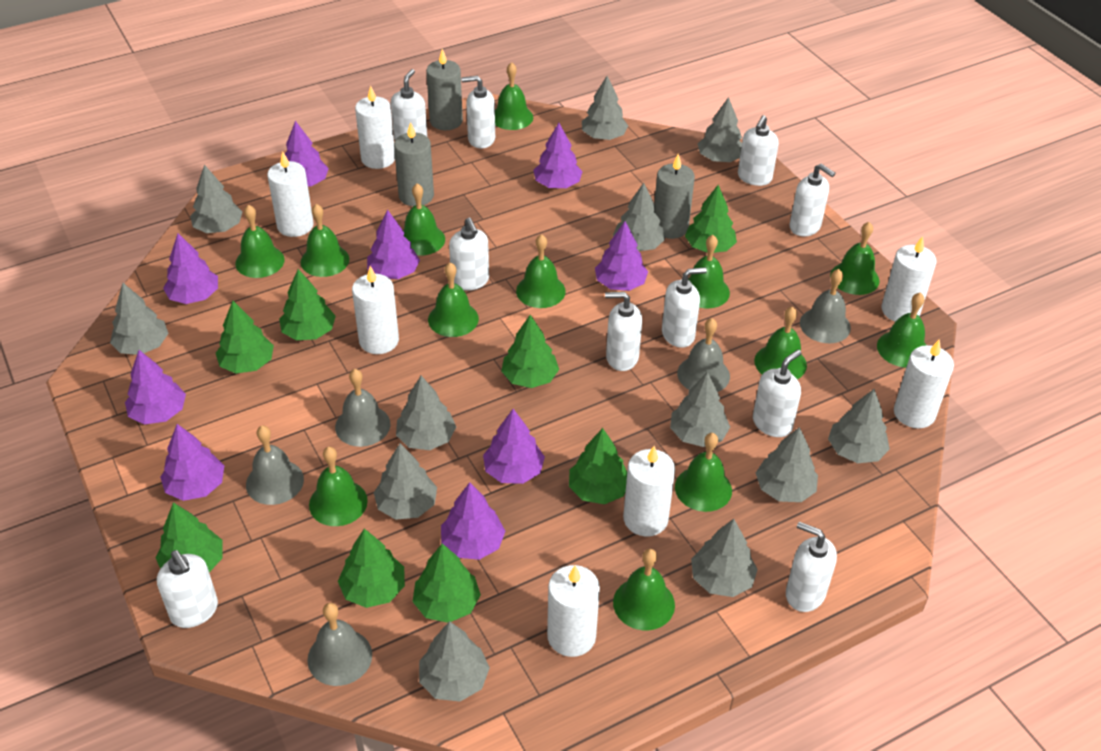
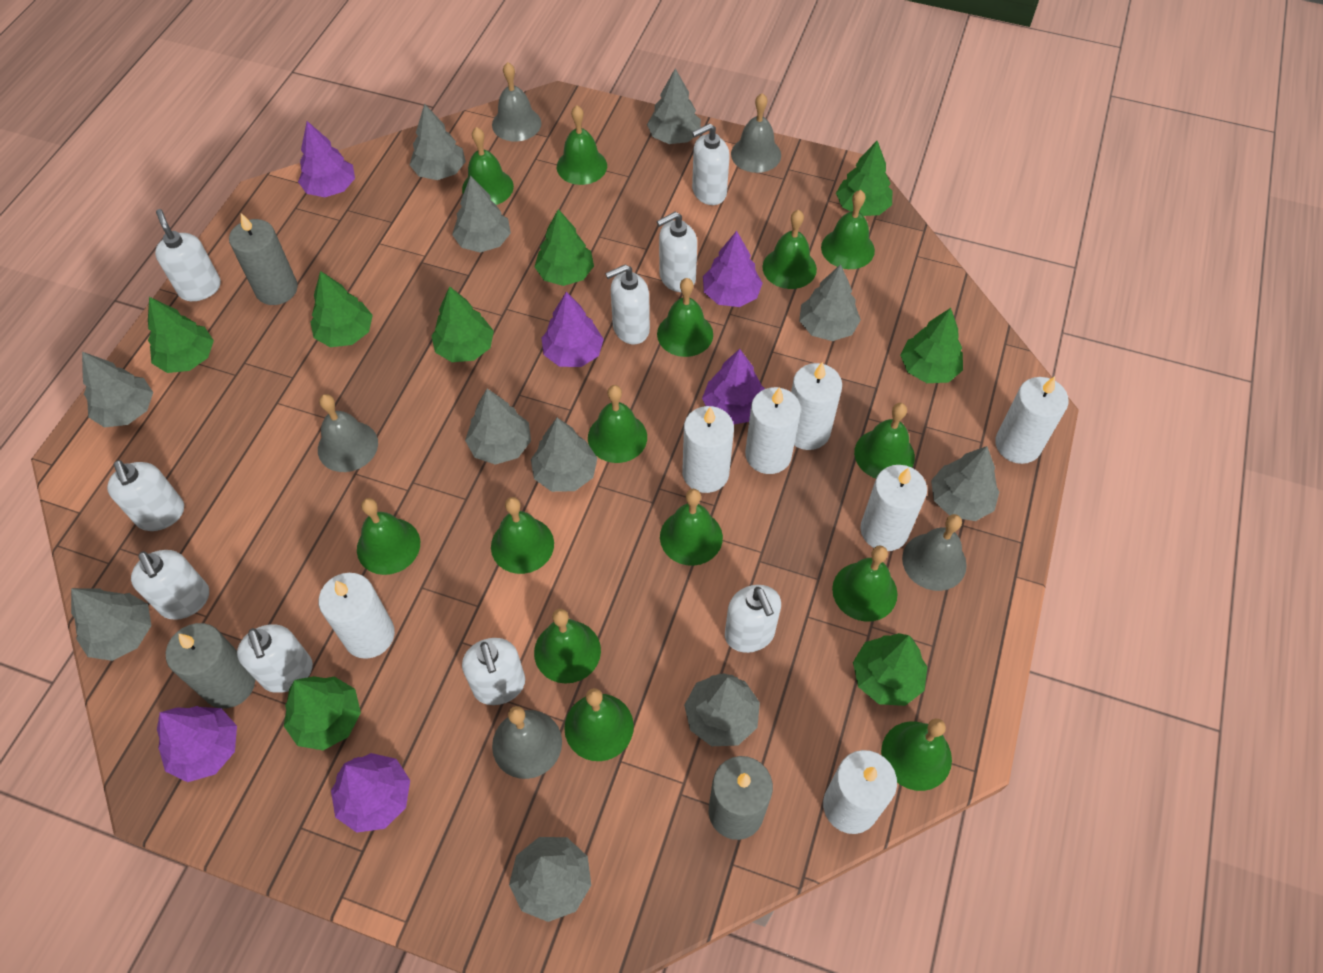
green bell: [235,205,285,278] [301,204,349,277] [309,447,368,526] [403,183,445,256] [428,262,479,337] [495,62,533,130] [516,234,566,308] [613,549,675,630] [675,433,732,512] [688,235,730,308] [754,306,807,379] [830,222,879,295] [877,292,926,368] = 13 -> [357,498,420,575] [462,127,514,205] [491,497,554,574] [534,609,601,684] [557,105,607,185] [564,688,634,761] [588,385,647,463] [657,278,713,357] [660,489,723,566] [762,210,817,289] [821,190,875,269] [832,545,897,622] [854,403,915,478] [881,719,952,791] = 14
grey tree: [110,283,169,355] [190,165,243,233] [374,443,437,520] [396,376,456,450] [419,621,490,702] [582,76,628,140] [613,183,665,251] [670,372,730,447] [691,519,758,597] [698,97,742,162] [756,427,818,502] [828,389,890,463] = 12 -> [71,588,151,661] [82,352,153,428] [410,103,466,180] [452,176,511,252] [465,389,531,465] [509,837,591,922] [531,418,597,492] [647,68,701,144] [684,673,760,746] [799,264,861,341] [931,446,1000,521] = 11
purple tree: [125,350,186,425] [160,424,224,501] [163,233,218,304] [285,121,329,187] [367,210,420,279] [441,482,505,560] [483,409,545,484] [533,123,583,188] [595,221,648,291] = 9 -> [157,706,237,782] [298,121,355,197] [331,753,410,833] [542,292,604,367] [702,349,765,424] [703,231,763,307] = 6
white soap dispenser: [157,550,218,628] [391,69,427,140] [449,218,489,291] [461,76,495,149] [605,292,642,371] [662,267,707,348] [738,115,779,186] [753,350,801,437] [786,522,837,612] [789,164,836,236] = 10 -> [107,460,184,531] [131,550,209,620] [155,209,221,301] [237,624,313,693] [462,638,525,705] [605,265,650,344] [657,212,697,292] [692,123,730,205] [725,585,781,653] = 9

